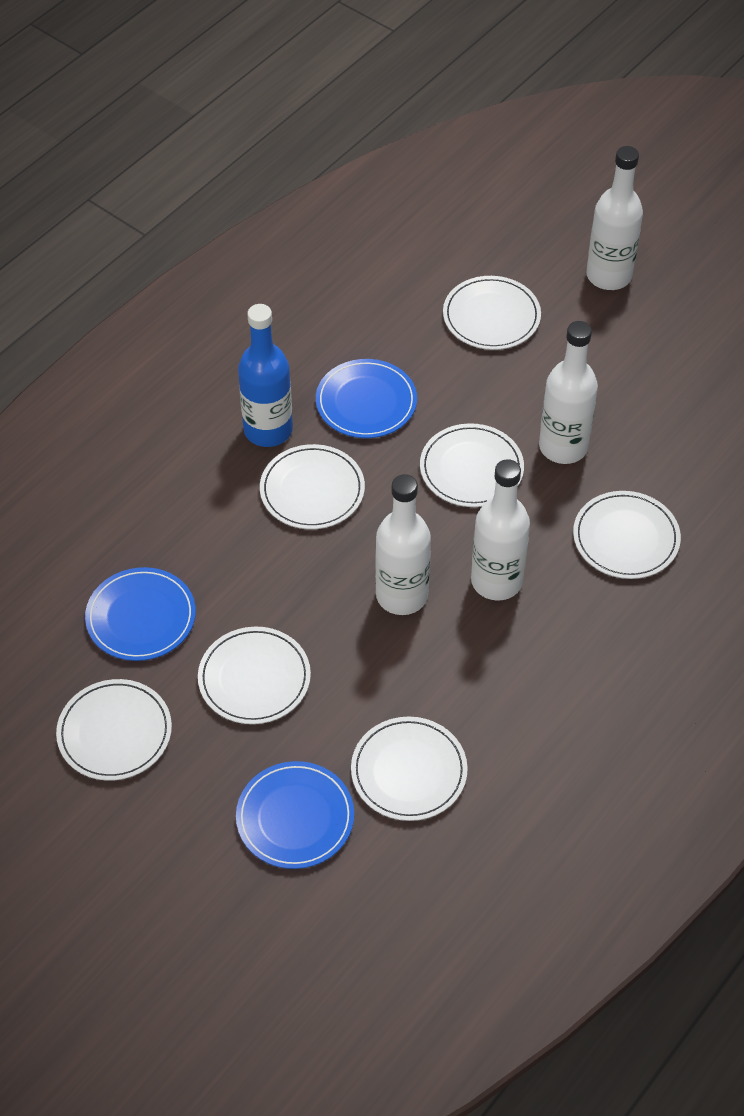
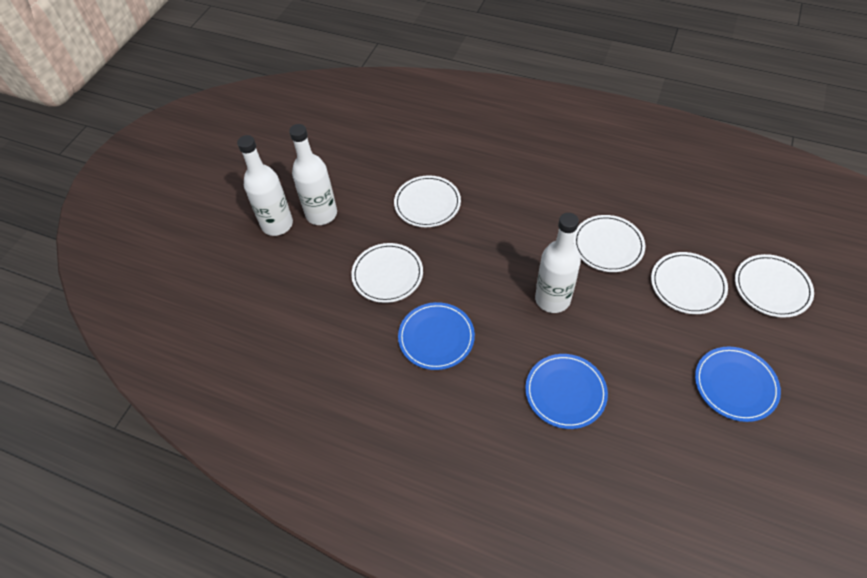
blue bottle: [238,304,293,447] = 1 -> none = 0
white bottle: [375,474,431,615] [471,459,530,601] [539,321,598,464] [586,146,643,290] = 4 -> [237,135,293,236] [289,124,337,225] [535,213,581,313] = 3
white plate: [56,679,172,781] [198,627,311,724] [260,444,365,529] [351,717,468,821] [420,423,524,507] [443,276,541,350] [573,491,681,579] = 7 -> [351,243,423,303] [394,175,461,227] [573,215,645,272] [651,252,728,314] [735,254,814,318] = 5

